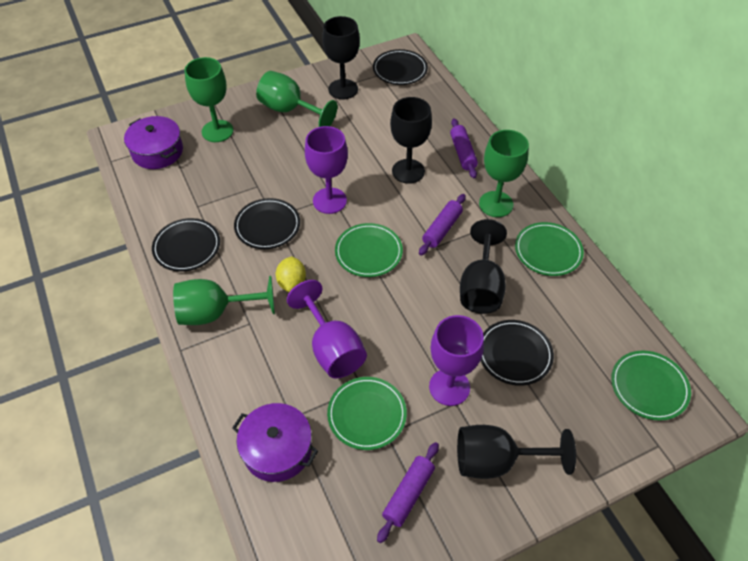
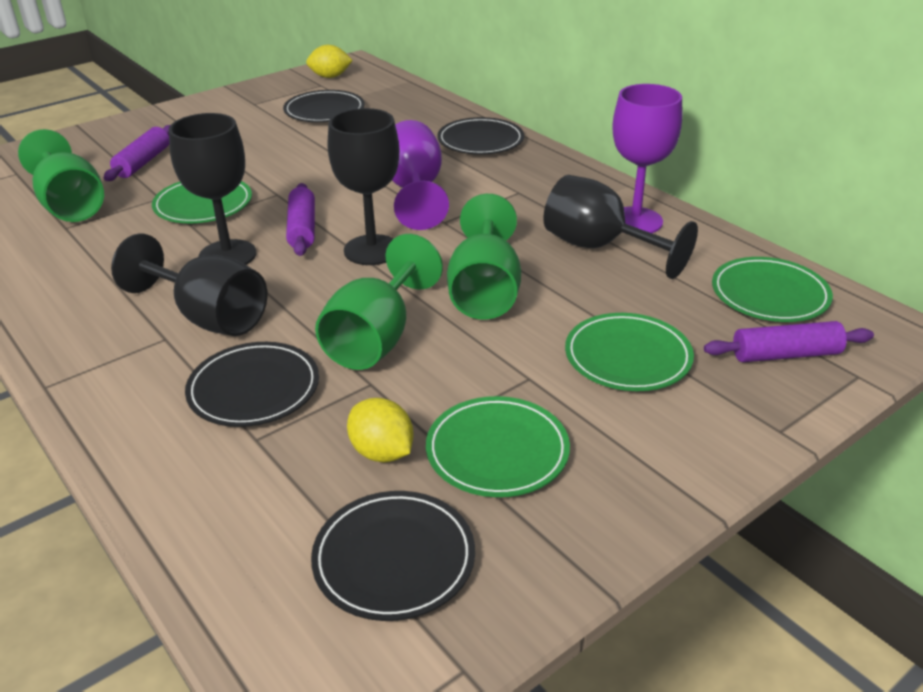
green goblet: [173,276,275,325] [184,57,233,142] [256,71,337,127] [479,130,529,217] = 4 -> [18,129,104,222] [315,234,443,370] [447,194,521,320] = 3
purple goblet: [287,280,367,378] [305,126,348,214] [429,315,484,406] = 3 -> [392,120,449,230] [613,84,682,233] = 2
purple pot: [124,116,183,169] [232,403,318,482] = 2 -> none = 0
yellow lemon: [276,256,306,292] = 1 -> [306,45,353,78] [347,398,414,463] = 2

